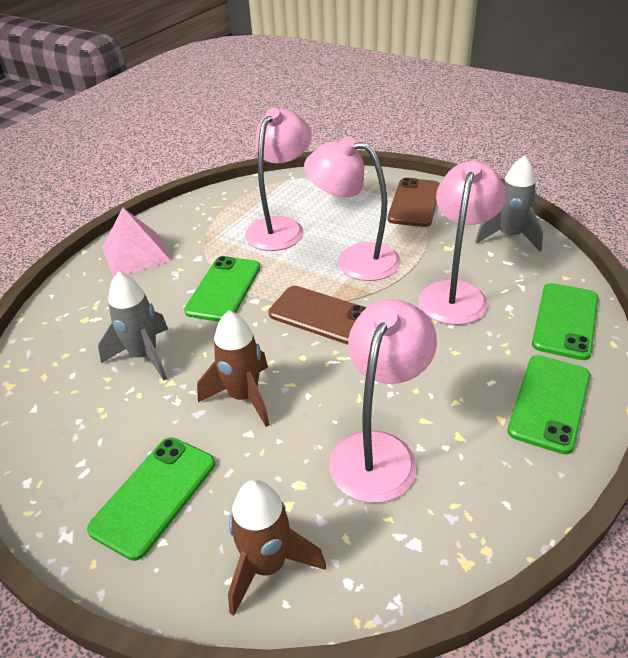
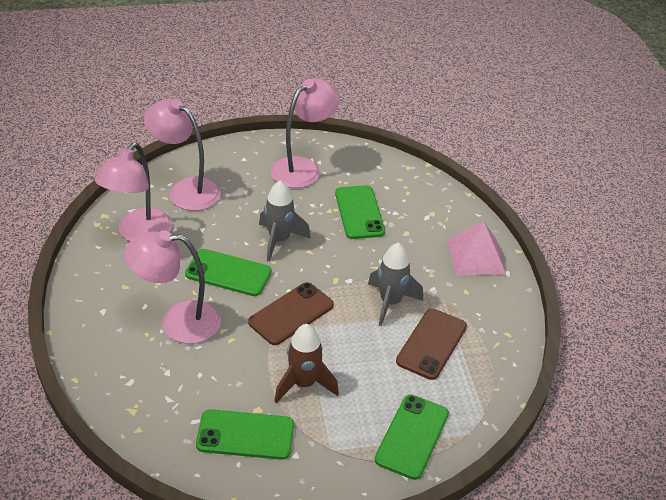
brown rocket: [197,311,270,427] [228,480,326,616] = 2 -> [274,324,339,403] = 1

